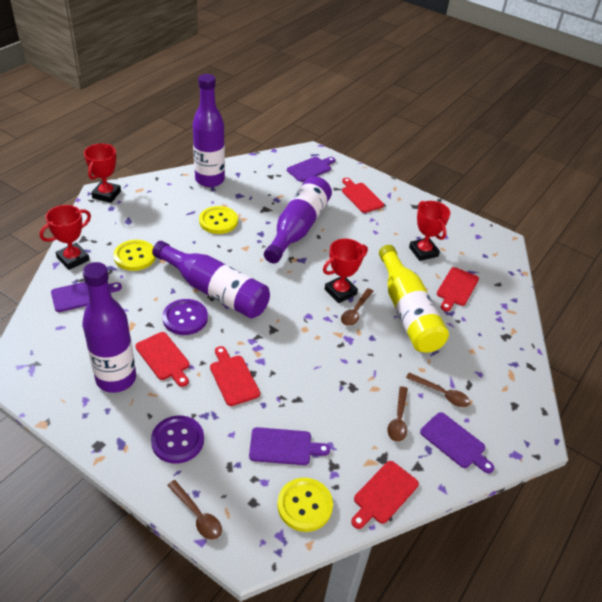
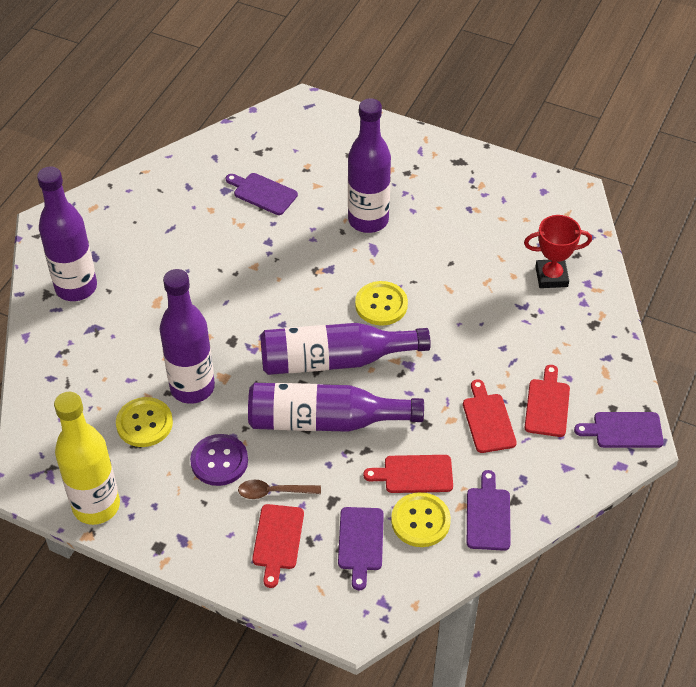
brown spoon: [167,480,222,540] [341,288,373,326] [387,386,408,442] [406,373,470,407] = 4 -> [238,480,321,499] = 1
purple bottle: [82,262,136,393] [152,241,270,318] [192,74,225,187] [264,176,332,263] = 4 -> [37,166,97,301] [160,269,215,404] [248,383,424,432] [260,323,431,375] [348,98,391,233] = 5
purple button: [151,416,204,463] [162,299,208,335] = 2 -> [190,434,248,486] = 1
red cutting board: [135,332,190,387] [210,346,260,406] [342,178,384,213] [351,461,419,529] [437,267,479,311] = 5 -> [252,504,304,588] [363,455,453,493] [463,379,517,453] [525,365,570,437] = 4
red trophy: [40,205,91,270] [84,143,121,203] [323,239,368,303] [409,201,450,261] = 4 -> [524,215,592,288] = 1

